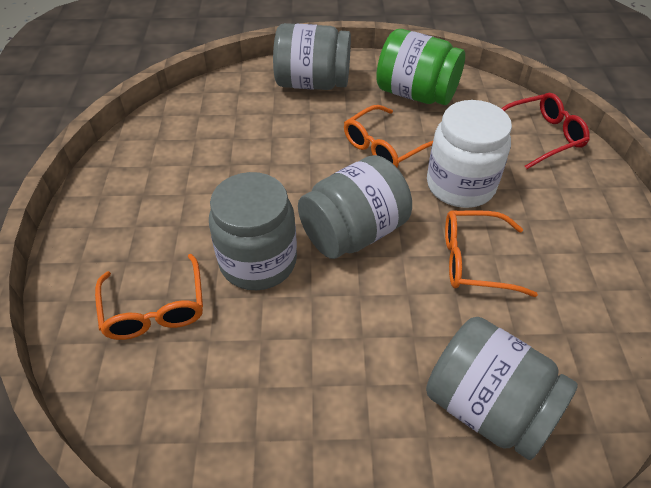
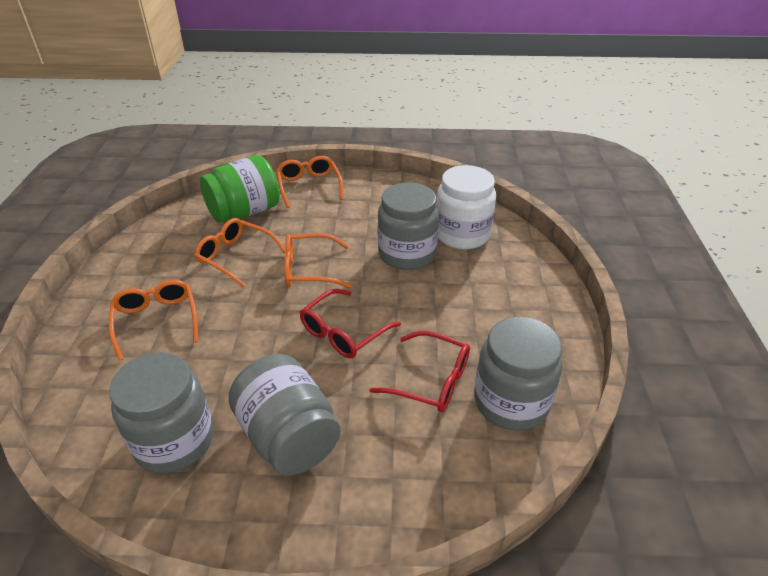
orange glasses: [95,254,203,340] [344,105,433,167] [445,210,538,297] = 3 -> [109,280,198,361] [194,218,286,287] [277,156,343,208] [284,233,352,288] = 4
red glasses: [501,93,590,169] = 1 -> [300,289,401,358] [369,331,470,412] = 2

